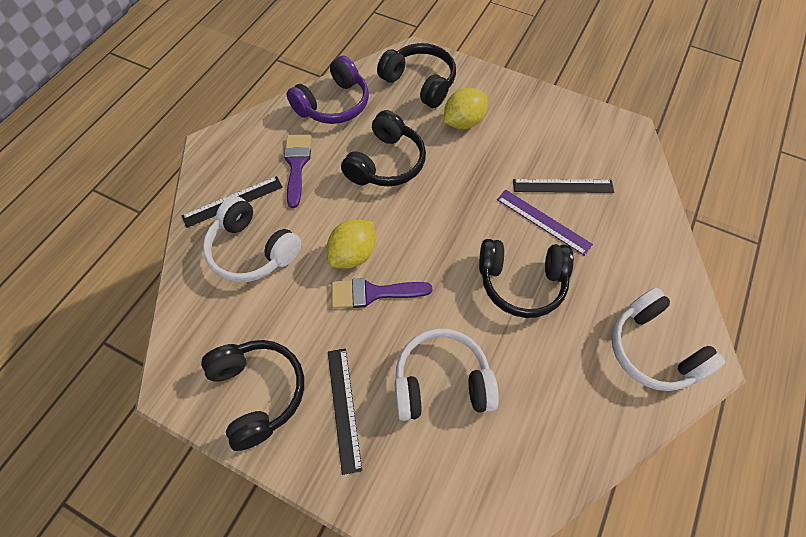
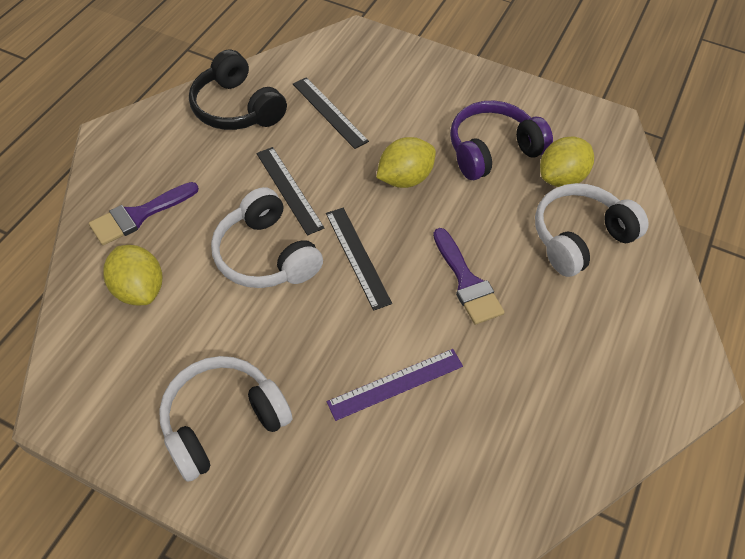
black headphones: [201,340,304,451] [341,110,426,186] [377,43,456,108] [479,239,574,318] = 4 -> [189,49,287,130] = 1
yellow lemon: [327,219,375,268] [444,88,488,129] = 2 -> [103,245,163,305] [376,137,436,188] [540,137,594,187] = 3

